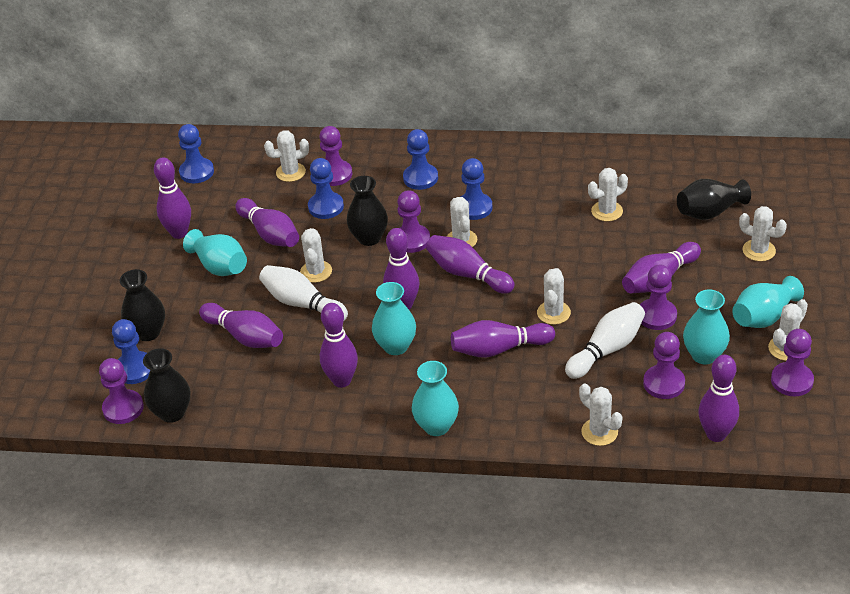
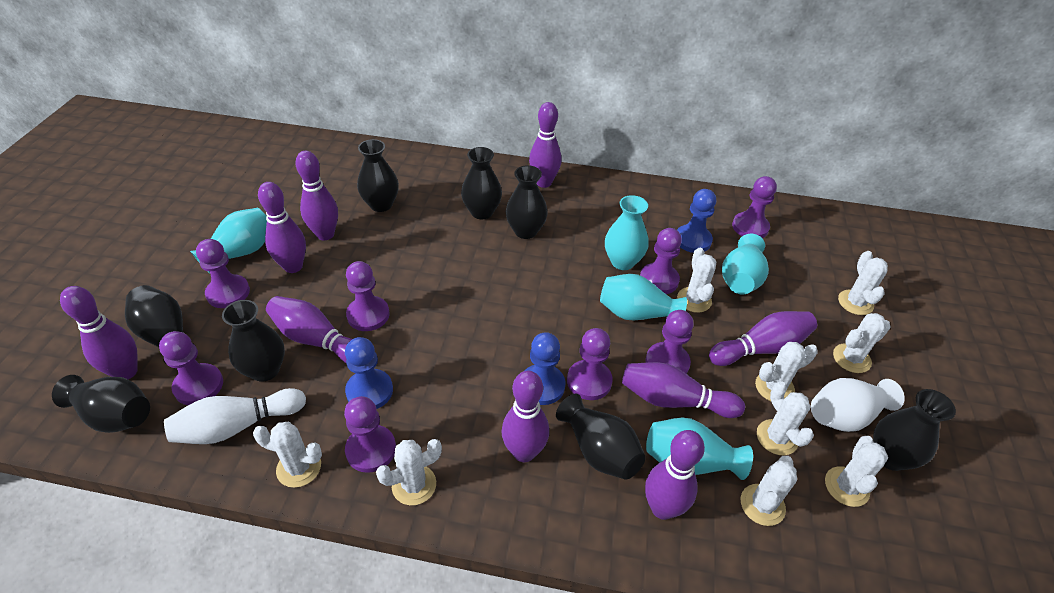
black vase: [120,269,165,341] [143,348,191,423] [347,176,388,246] [677,179,751,220] = 4 -> [52,375,150,433] [125,285,195,364] [222,300,285,382] [357,139,399,212] [461,147,502,219] [506,165,548,239] [556,394,646,480] [873,389,956,471] = 8
blue pawn: [112,319,150,384] [178,124,214,183] [308,158,344,219] [403,129,438,190] [461,158,493,220] = 5 -> [345,337,393,409] [525,332,565,405] [677,189,716,253] = 3
purple pawn: [99,358,144,424] [319,126,352,186] [397,190,430,253] [640,265,677,330] [643,332,685,399] [771,329,814,396] = 6 -> [159,331,223,405] [196,239,250,308] [344,396,396,473] [346,261,390,331] [567,328,613,400] [640,228,682,294] [645,310,694,374] [732,176,777,238] = 8
white bowling pin: [259,265,348,321] [565,302,645,379] = 2 -> [164,388,306,444] = 1
white cactus: [264,130,309,182] [300,228,332,283] [447,197,477,247] [537,268,571,325] [579,383,623,446] [588,168,628,221] [739,206,787,261] [768,299,808,361] = 8 -> [253,422,322,488] [376,439,442,505] [677,248,716,313] [741,456,797,526] [755,342,818,401] [757,381,814,455] [825,436,888,507] [833,313,891,373] [838,251,888,315] = 9
white vase: none = 0 -> [811,378,905,432] = 1

